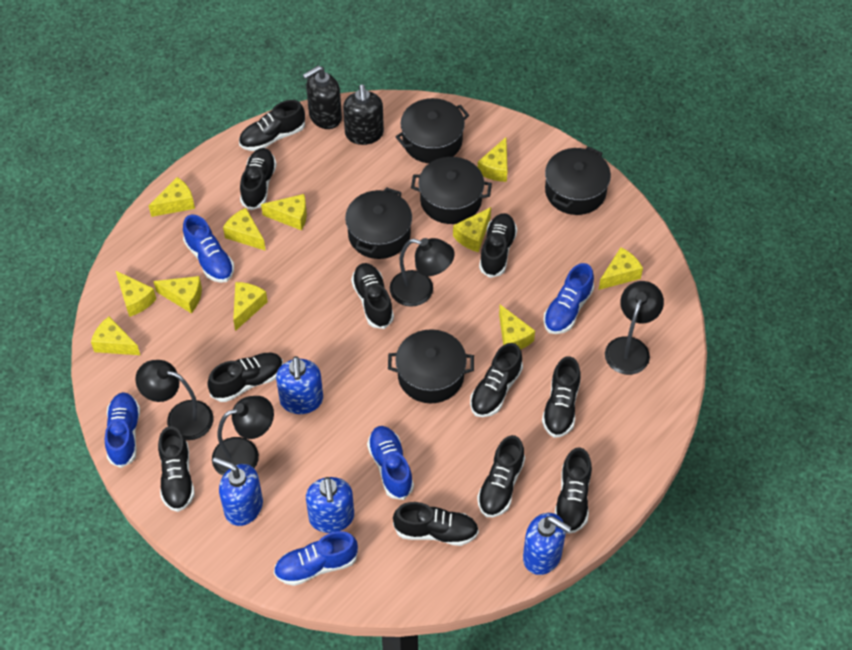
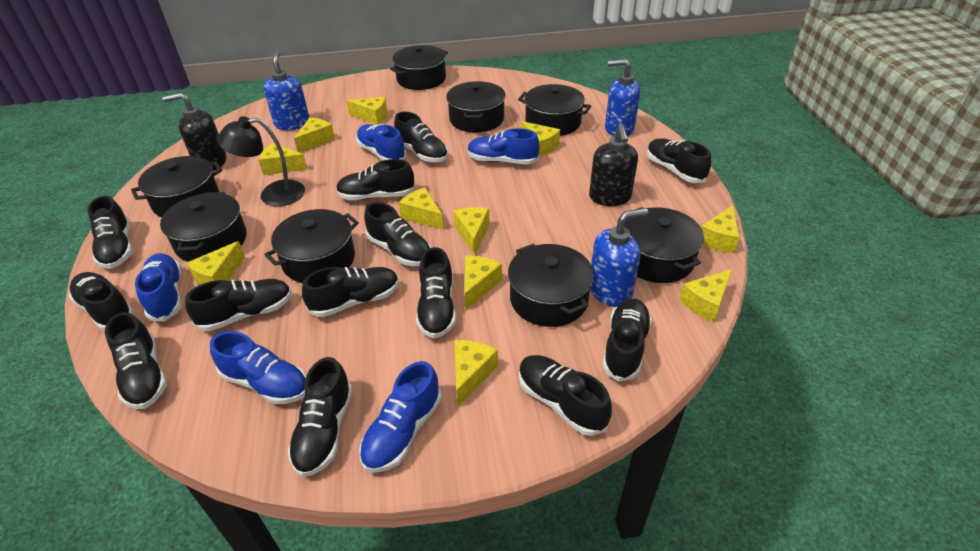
black lamp: [135,360,213,440] [212,396,274,476] [390,238,455,307] [605,281,664,375] = 4 -> [217,116,305,206] = 1
black pot: [345,187,412,259] [388,329,474,403] [395,98,469,163] [411,157,492,224] [545,146,611,215] = 5 -> [131,156,222,217] [160,192,247,262] [264,209,359,283] [390,45,448,90] [446,81,506,133] [508,244,594,327] [518,84,591,136] [625,207,704,283] = 8
black shoe: [158,426,195,512] [207,353,283,402] [239,100,305,151] [240,148,277,210] [351,263,394,329] [393,502,479,546] [470,343,523,417] [477,435,525,517] [479,213,517,278] [542,356,581,438] [555,447,592,534] = 11 -> [69,272,134,331] [87,196,132,268] [105,312,167,409] [185,279,292,331] [288,357,353,477] [302,267,399,317] [336,159,415,200] [364,202,431,266] [394,112,448,162] [416,247,456,339] [519,355,612,436] [603,298,652,382] [647,138,711,183] = 13
blue soap dispenser: [213,457,263,526] [276,356,323,414] [306,477,354,533] [523,513,572,575] = 4 -> [264,51,309,130] [590,208,648,307] [605,59,640,136] = 3

